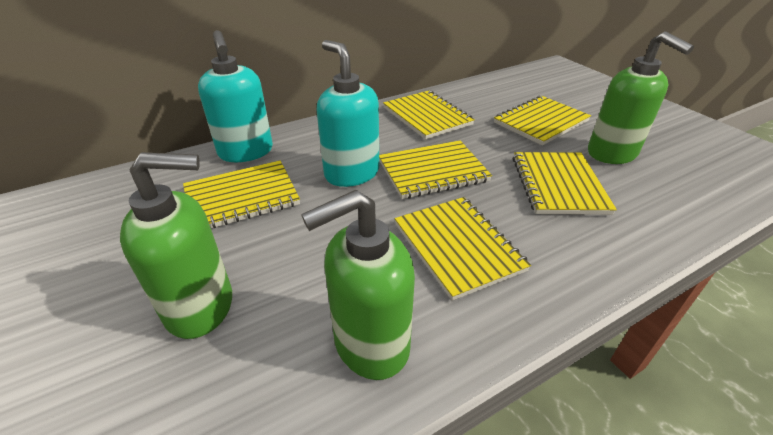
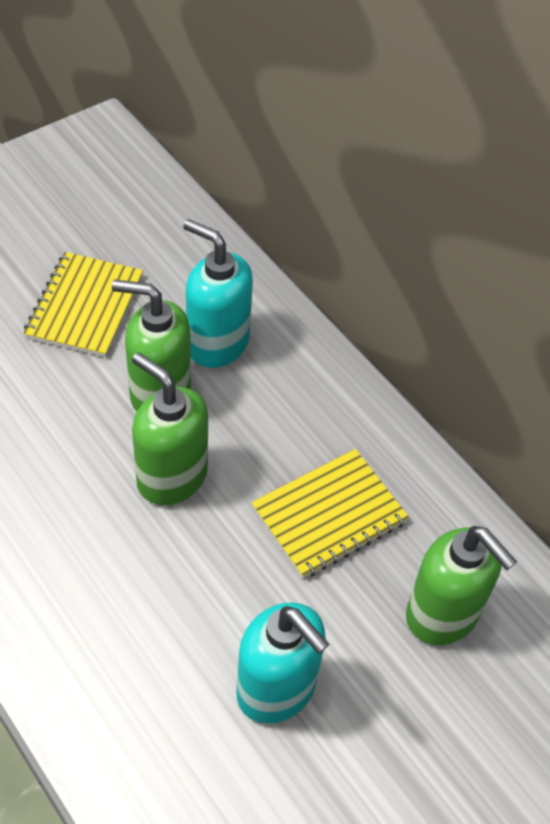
yellow notebook: [183,161,300,228] [379,141,492,199] [383,90,475,139] [395,197,531,301] [494,96,591,145] [513,152,617,215] = 6 -> [23,252,143,357] [251,449,409,579] = 2

